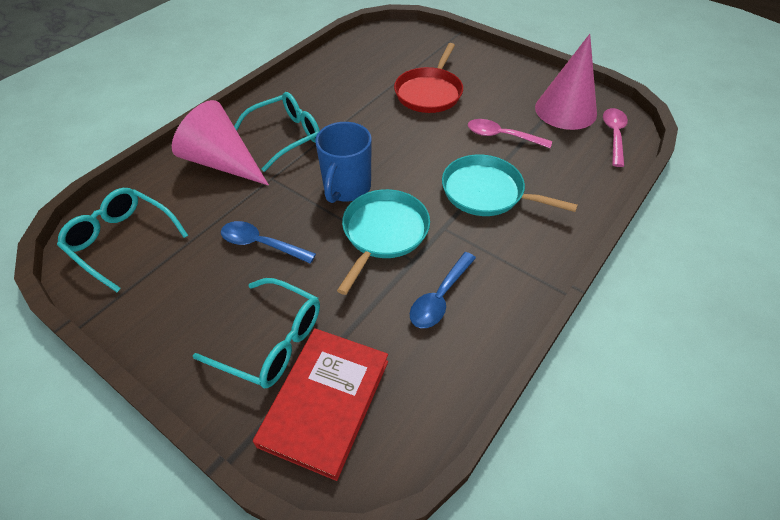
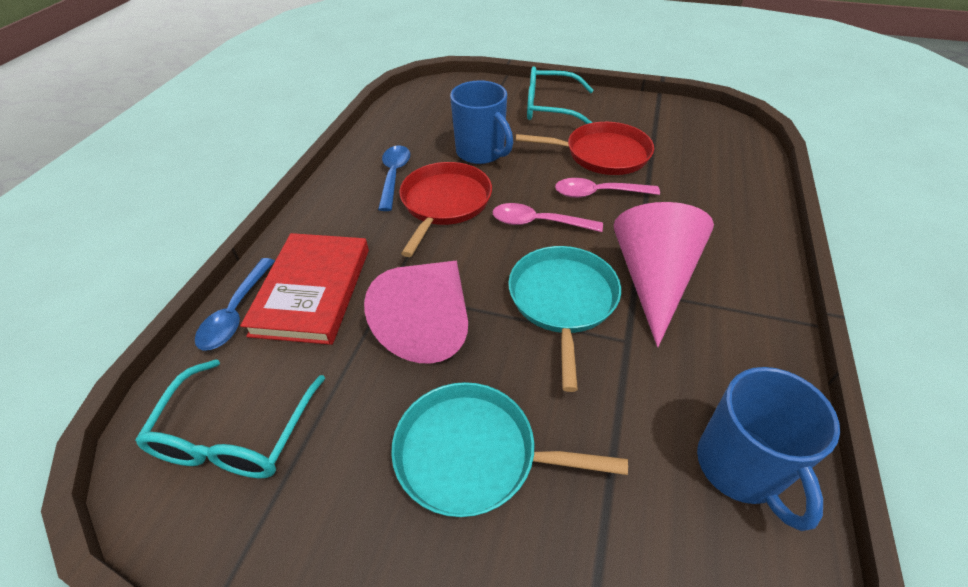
blue mug: [315,122,372,203] = 1 -> [450,80,513,164] [697,367,840,531] = 2
red pan: [394,43,463,113] = 1 -> [399,162,492,257] [516,122,654,175] = 2
turquoise glasses: [57,188,188,292] [193,278,320,388] [234,92,320,172] = 3 -> [135,359,325,478] [527,66,594,124] = 2

